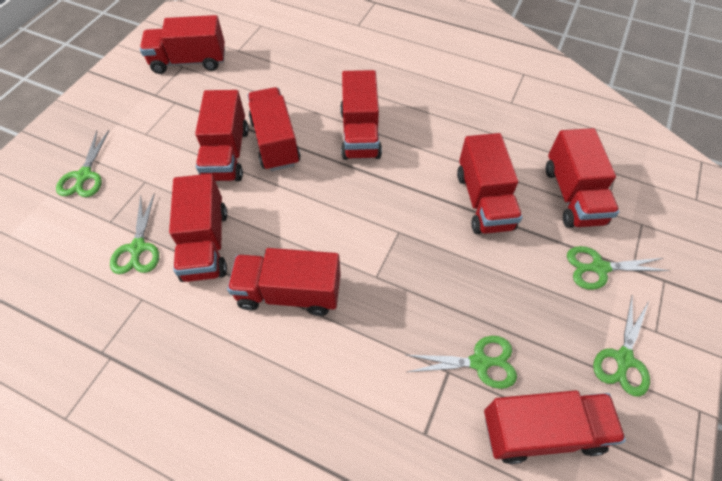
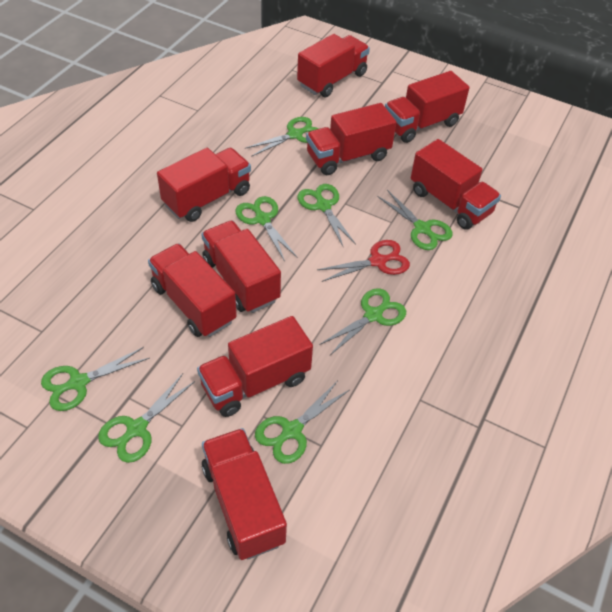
green scissors: [56,130,109,197] [110,193,159,274] [406,336,517,389] [567,246,671,290] [593,296,650,397] = 5 -> [41,347,150,411] [98,374,195,463] [236,196,297,261] [245,117,319,157] [255,382,349,464] [297,184,356,248] [319,288,406,355] [377,190,453,250] = 8
red scissors: none = 0 -> [317,240,410,282] = 1

